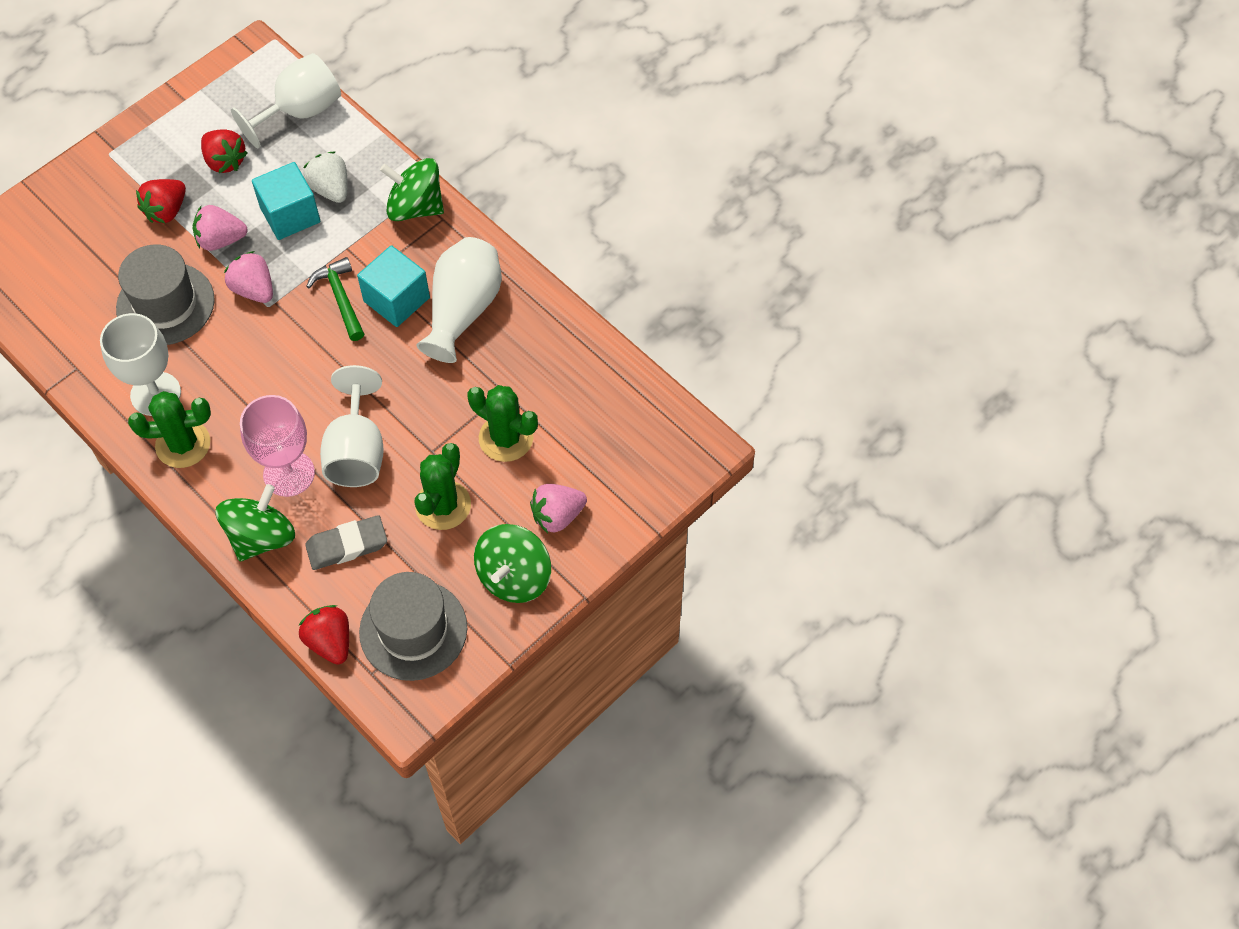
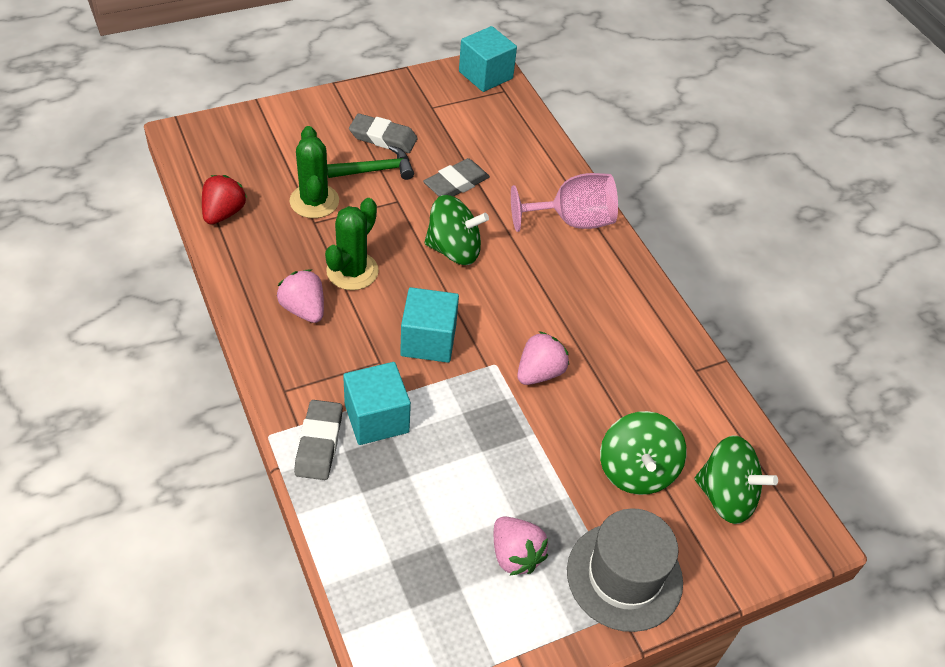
green cactus: [128,391,211,468] [414,443,471,530] [467,385,538,462] = 3 -> [290,126,339,218] [325,198,379,290] = 2
grey eraser: [305,515,387,570] = 1 -> [294,400,343,480] [349,113,418,153] [423,158,490,196] = 3
grey hat: [116,244,215,345] [359,572,467,681] = 2 -> [567,508,683,632] = 1
red strawberry: [136,179,186,223] [201,129,247,173] [299,605,349,665] = 3 -> [202,175,247,225] = 1
turquoise cube: [252,162,320,240] [357,245,430,327] = 2 -> [343,362,411,445] [400,287,459,363] [459,26,517,92] = 3
white goblet: [100,313,181,416] [231,53,341,148] [320,365,384,487] = 3 -> none = 0
white strawberry: [303,152,348,203] = 1 -> none = 0
white vase: [416,237,502,363] = 1 -> none = 0

